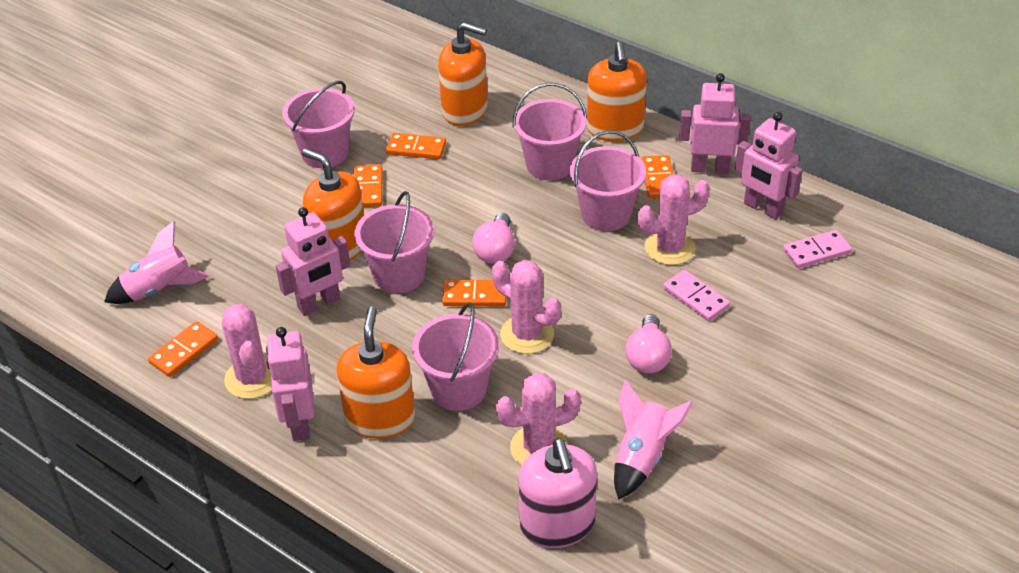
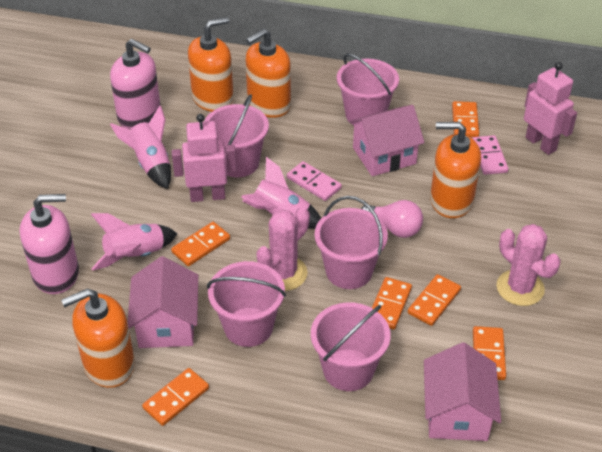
orange domino: [148,321,218,377] [353,164,382,207] [386,133,446,159] [442,280,506,306] [641,155,673,198] = 5 -> [142,368,209,426] [171,222,230,266] [372,277,412,330] [408,274,461,326] [452,101,479,137] [473,326,506,380] = 6
pink cactus: [222,304,272,399] [492,260,561,354] [496,373,581,466] [638,175,710,265] = 4 -> [256,207,310,291] [497,224,561,306] = 2
pink house: none = 0 -> [127,256,198,348] [349,105,425,176] [424,342,501,441] = 3
pink light bulb: [472,213,515,264] [626,314,672,373] = 2 -> [361,200,423,238] = 1
pink robot: [266,327,315,441] [276,207,350,316] [679,73,751,174] [735,112,803,220] = 4 -> [172,114,237,202] [524,62,577,155] = 2
pink rocket: [104,221,209,304] [614,380,693,500] = 2 -> [91,213,177,271] [110,105,171,189] [241,157,321,229] = 3
pink soap dispenser: [519,438,597,548] = 1 -> [20,194,79,294] [110,39,160,129] = 2

